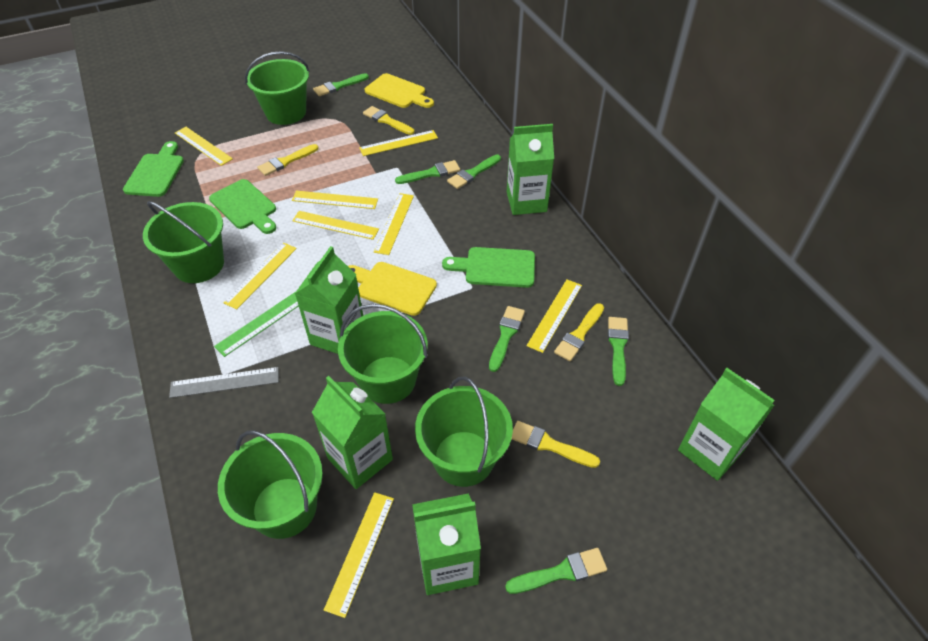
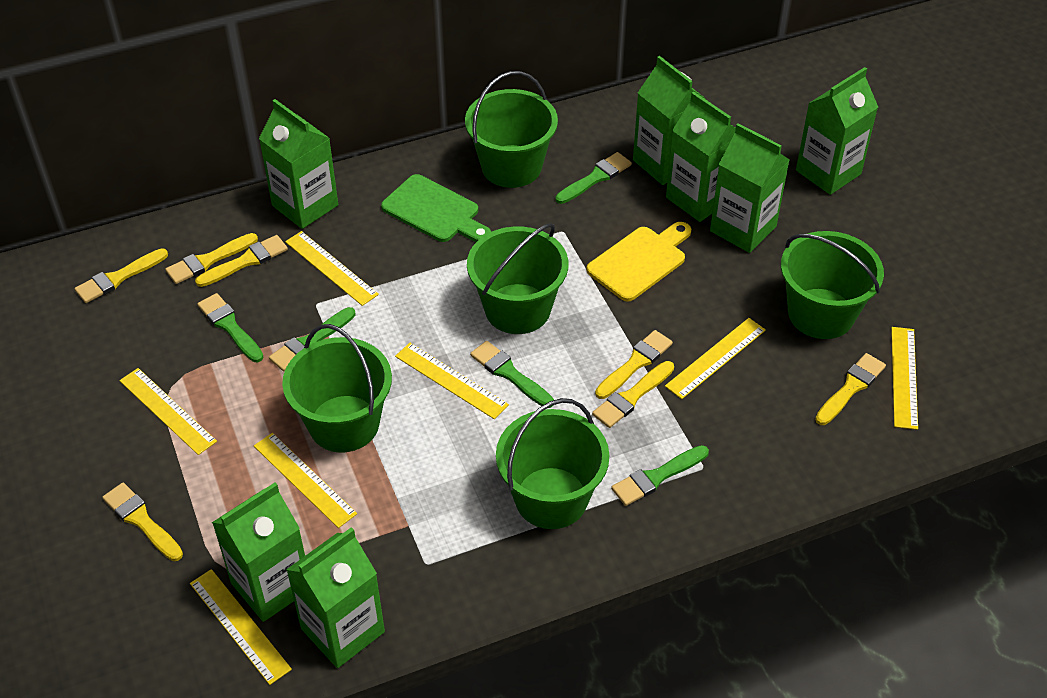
green brush: [313,73,369,96] [395,160,460,184] [447,154,501,189] [489,306,525,372] [505,548,607,594] [608,317,629,386] = 6 -> [197,293,263,362] [269,307,356,371] [470,341,554,408] [556,152,632,204] [611,445,709,506] = 5
green carton: [295,246,363,354] [312,376,393,489] [412,493,481,595] [507,124,554,215] [678,368,775,481] = 5 -> [212,483,305,622] [259,99,338,229] [286,527,385,668] [633,56,706,185] [666,92,736,222] [710,123,790,253] [796,67,878,195] = 7
green cutting board: [123,141,184,197] [209,179,276,234] [442,247,535,288] = 3 -> [381,174,491,242] = 1
green ruler: [214,292,298,357] = 1 -> none = 0
grey ruler: [169,367,279,398] = 1 -> none = 0
yellow brush: [257,144,318,176] [363,106,414,135] [512,421,600,468] [554,303,604,361] = 4 -> [75,248,168,303] [102,482,183,561] [165,233,258,284] [195,235,288,287] [592,361,674,428] [595,330,673,399] [815,353,886,425] = 7
yellow cutting board: [348,262,437,316] [365,73,434,108] = 2 -> [586,222,691,302] = 1
yellow ruler: [175,127,233,166] [223,243,297,310] [292,191,378,209] [292,211,379,240] [324,492,394,618] [359,130,438,156] [374,193,414,255] [526,279,582,353] = 8 -> [119,368,217,455] [190,569,292,685] [254,433,357,528] [285,231,379,306] [395,343,509,419] [665,318,766,399] [891,327,918,430] = 7

